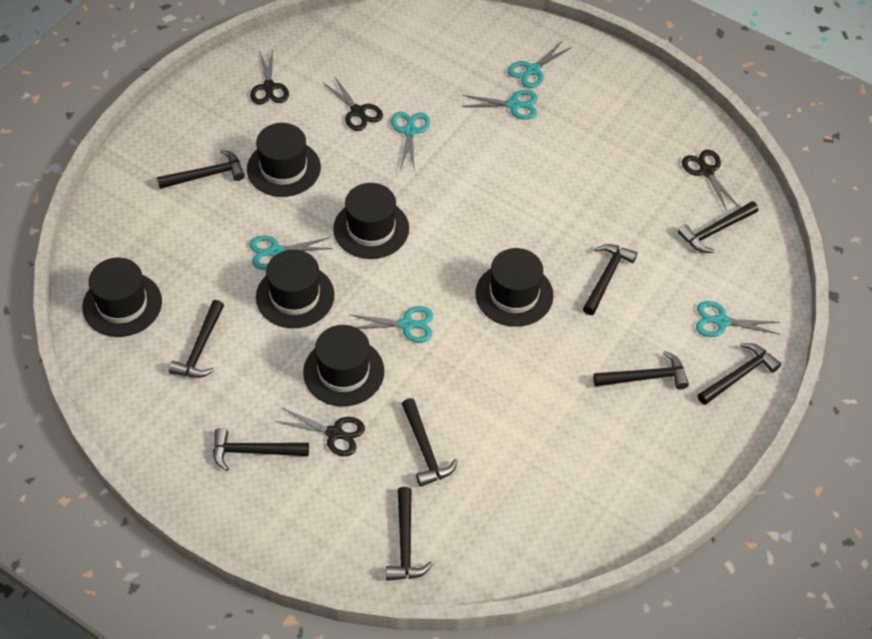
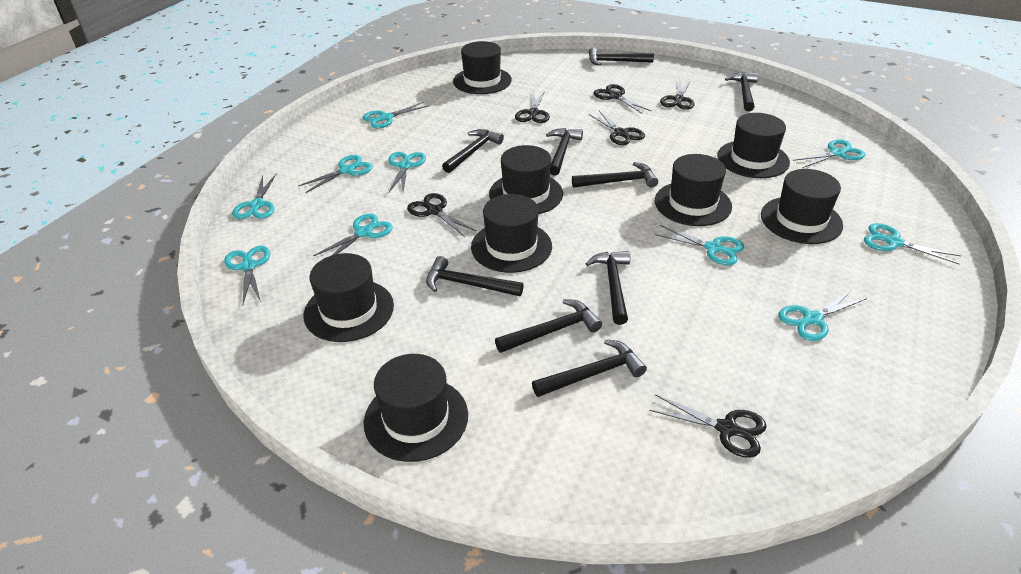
black hat: [82,258,162,337] [247,123,321,197] [256,249,334,328] [303,325,384,406] [333,183,409,259] [475,248,554,327] = 6 -> [303,253,394,342] [364,354,468,462] [453,41,512,94] [471,194,552,273] [489,145,563,214] [655,154,732,226] [717,113,790,178] [761,169,843,244] = 8
black scissors: [250,50,289,105] [275,408,365,456] [324,77,383,131] [682,150,739,211] = 4 -> [407,193,476,237] [515,91,550,123] [589,111,645,145] [593,84,651,114] [649,394,767,458] [660,79,695,110] = 6
turquoise scissors: [249,235,333,270] [351,306,433,342] [391,112,430,169] [462,90,538,120] [508,41,572,88] [696,301,780,337] = 6 -> [224,246,270,304] [232,174,276,219] [298,155,373,193] [313,214,393,256] [363,102,428,129] [388,152,426,193] [654,225,744,265] [778,290,867,341] [793,139,865,168] [864,223,961,264] = 10

